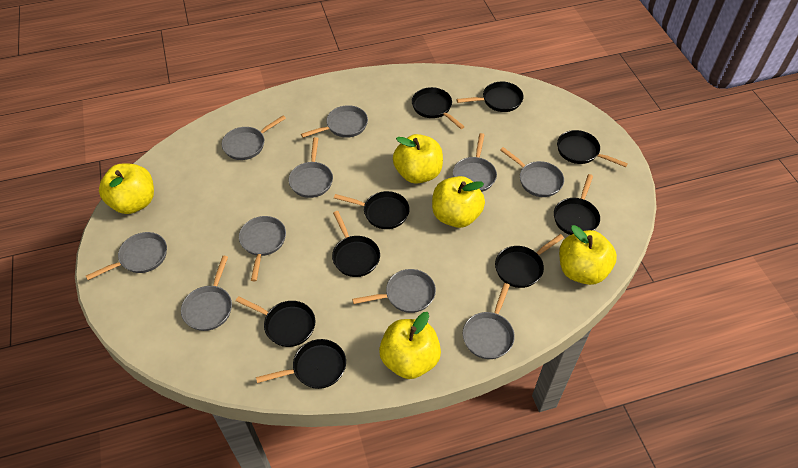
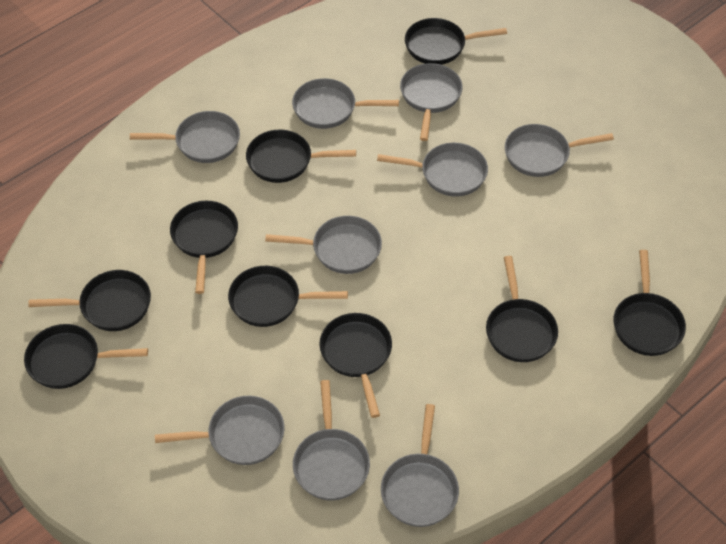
grey pan: [86,232,167,280] [181,256,232,331] [222,115,286,160] [239,216,286,281] [289,137,333,198] [301,105,368,138] [352,269,436,313] [453,133,497,192] [463,283,515,359] [500,147,564,197] = 10 -> [130,111,240,163] [155,396,285,465] [265,216,382,274] [292,78,399,129] [293,380,370,500] [377,143,488,197] [381,404,459,527] [400,63,463,141] [505,124,614,177] = 9
yellow apple: [99,163,154,214] [379,312,441,379] [393,134,443,184] [432,176,485,228] [559,225,617,285] = 5 -> none = 0

